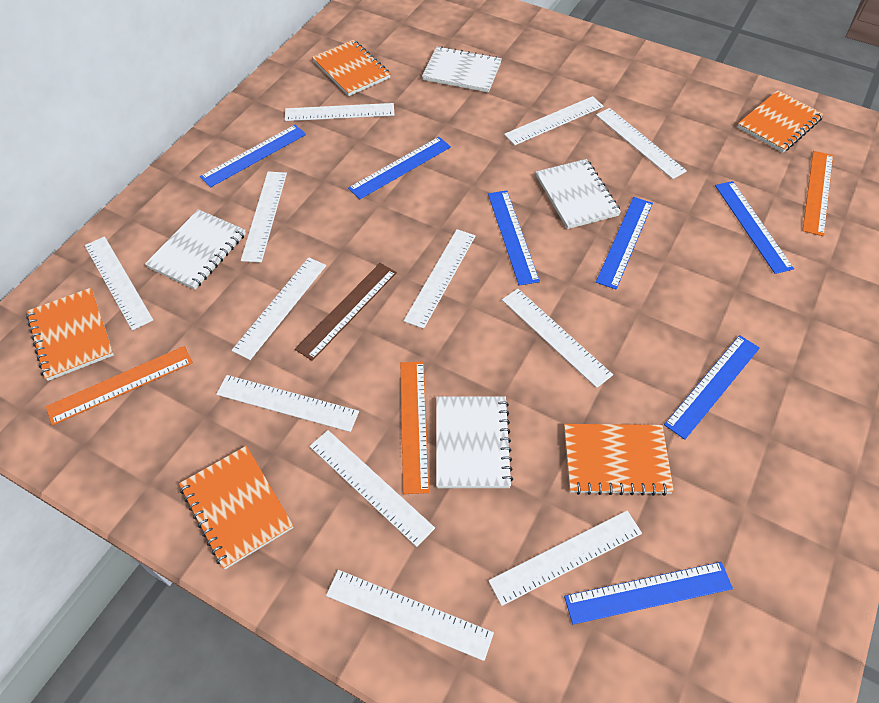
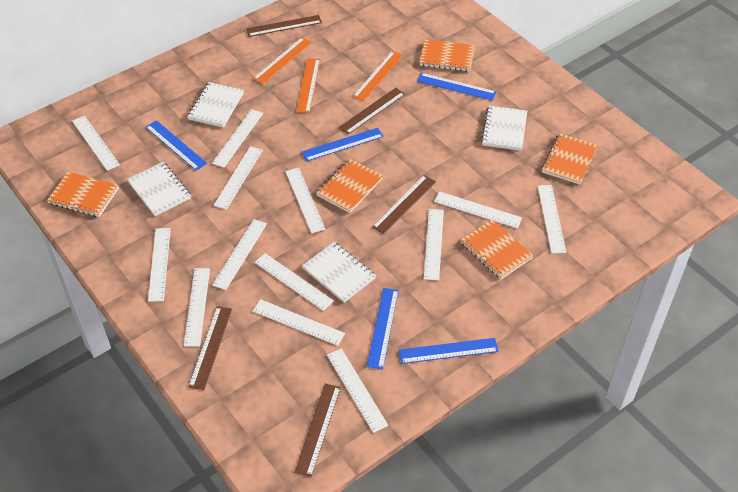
blue ruler: [200,125,306,187] [348,137,451,199] [488,190,540,286] [564,562,733,624] [596,197,653,289] [664,335,760,440] [715,181,794,274] = 7 -> [146,120,207,171] [301,128,384,161] [367,288,399,369] [399,338,499,364] [417,73,496,101] = 5
brown ruler: [295,263,397,361] = 1 -> [188,306,232,390] [246,15,322,37] [294,383,341,477] [339,88,405,135] [372,175,436,234] = 5
white ruler: [85,236,153,331] [216,375,359,432] [231,257,326,360] [241,172,287,263] [285,103,395,121] [310,430,435,547] [326,570,494,661] [404,229,476,329] [488,511,642,606] [502,289,613,388] [504,96,604,145] [596,108,687,179] = 12 -> [72,116,120,171] [148,228,171,302] [184,268,210,346] [212,109,263,168] [212,219,267,290] [213,146,263,210] [253,299,345,346] [255,253,334,311] [285,168,326,233] [327,348,388,433] [424,209,444,280] [434,191,522,228] [537,185,567,254] = 13

